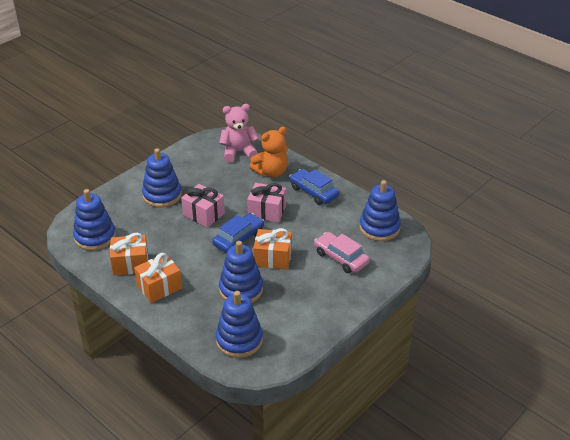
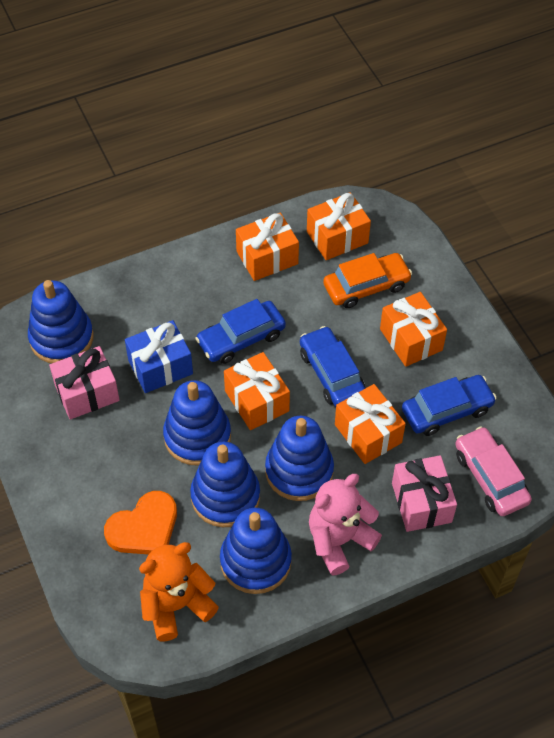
blue car: [212,213,264,253] [289,169,339,205] = 2 -> [195,299,286,364] [300,326,365,407] [402,375,497,436] = 3
blue gift: none = 0 -> [125,320,193,393] = 1
orange car: none = 0 -> [323,253,412,308] = 1
orange gift: [110,233,148,275] [134,253,182,303] [253,228,292,270] = 3 -> [224,352,290,430] [236,213,299,281] [307,192,371,260] [335,384,406,464] [380,292,447,367] = 5
orange heart: none = 0 -> [104,491,177,555] = 1

